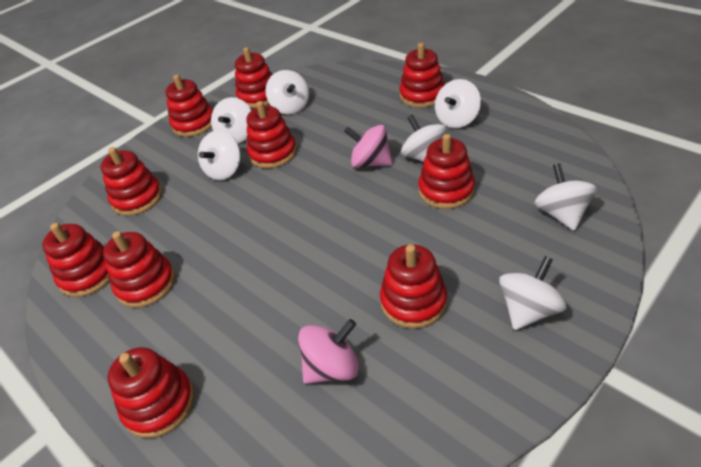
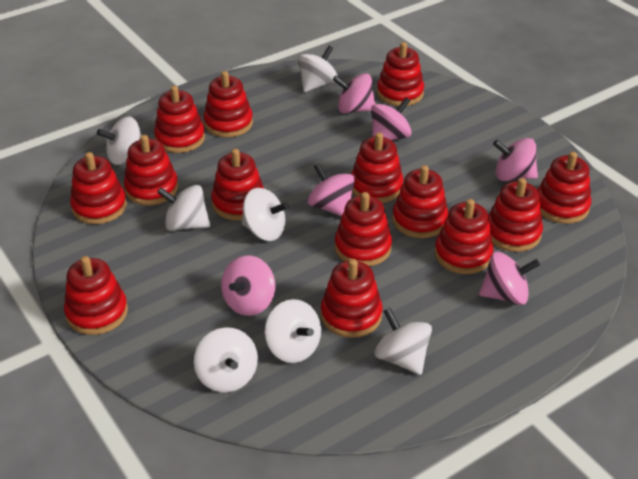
pink spinning top: [298,319,359,384] [344,125,393,168] = 2 -> [221,256,275,316] [308,163,355,216] [333,73,375,113] [371,97,412,140] [479,252,540,305] [493,138,538,181] = 6
red stacking toy: [42,223,110,297] [101,147,162,216] [103,231,175,308] [108,347,194,438] [165,75,213,137] [235,47,273,108] [246,101,297,168] [380,244,447,329] [399,43,445,108] [418,134,475,209] = 10 -> [64,256,128,335] [70,152,127,224] [124,135,178,206] [154,86,205,153] [204,71,253,137] [211,149,264,220] [321,259,382,338] [335,192,392,266] [351,133,403,203] [377,42,424,106] [392,165,448,238] [435,199,493,274] [488,178,543,252] [538,152,591,224] = 14

